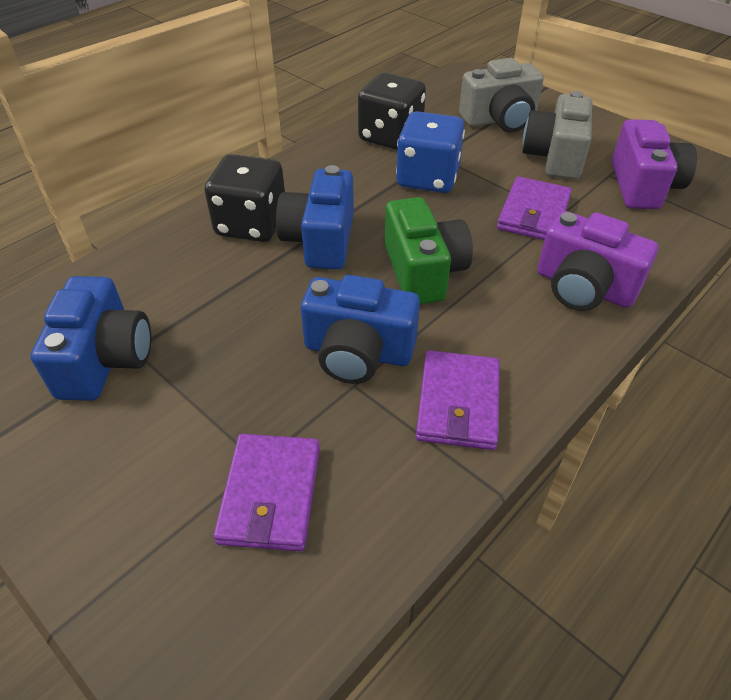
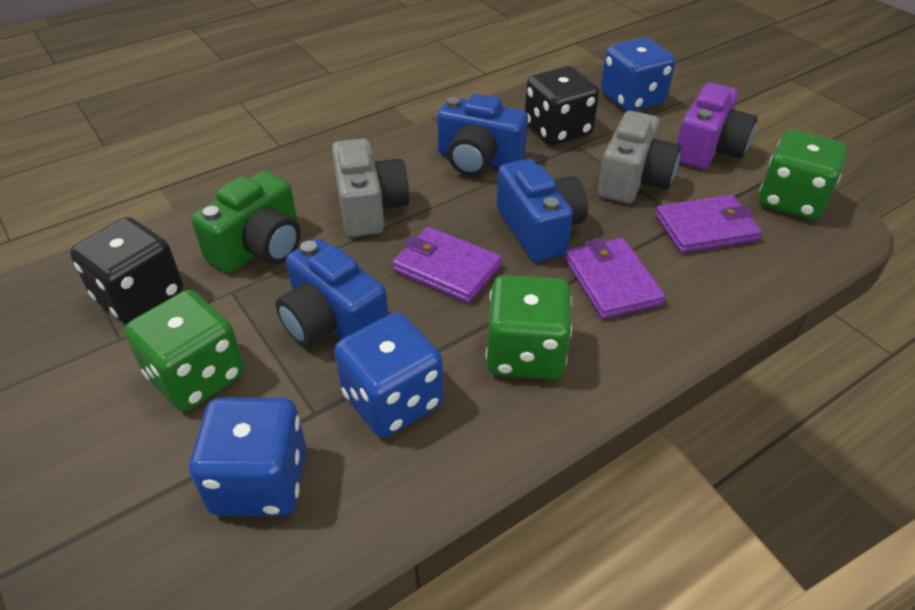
blue dice: [396,111,465,193] = 1 -> [189,398,306,516] [334,312,444,437] [601,37,675,112] = 3
green dice: none = 0 -> [125,290,245,411] [486,275,572,380] [759,130,848,220] = 3
purple camera: [537,211,658,311] [612,119,697,209] = 2 -> [677,83,757,169] = 1

